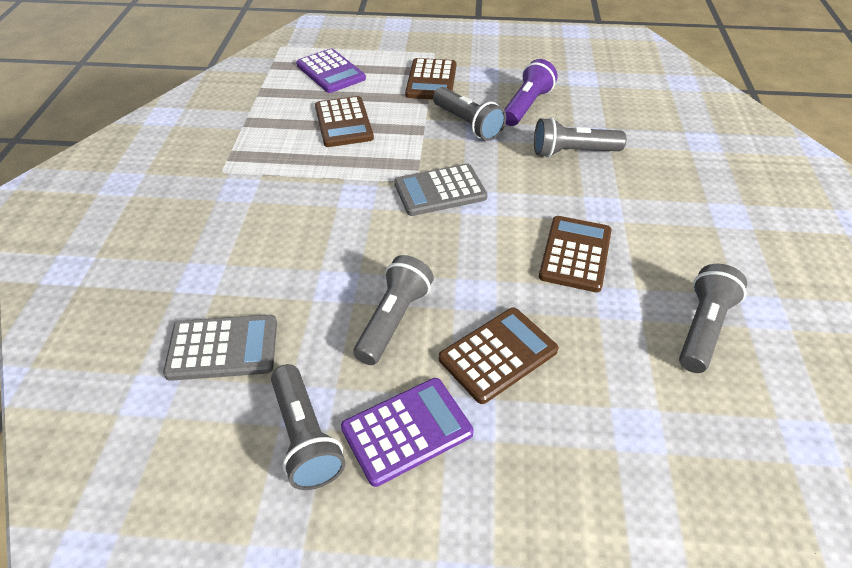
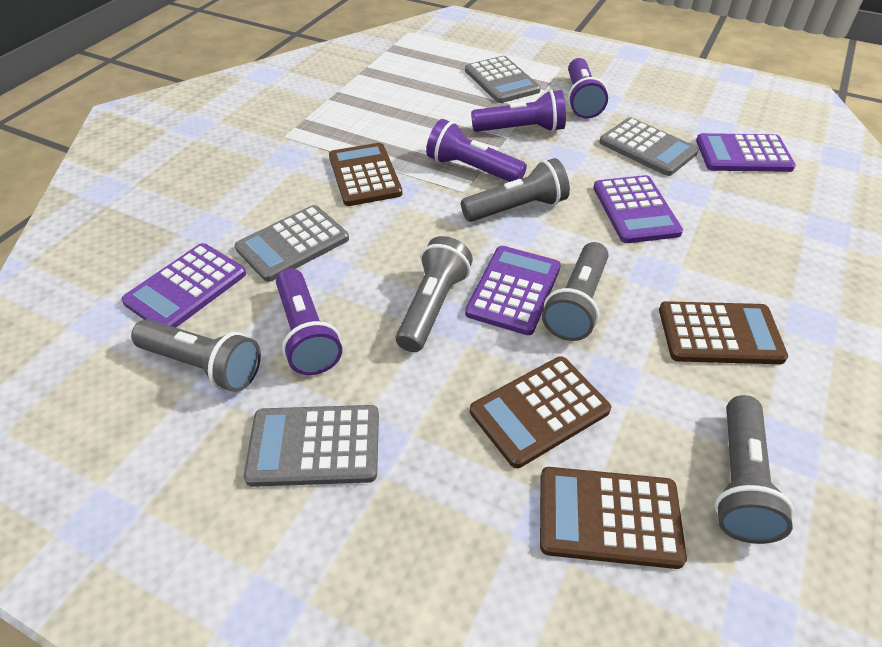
grey calculator: [163,315,277,381] [394,164,488,216] = 2 -> [235,205,349,282] [244,405,379,487] [465,56,541,103] [599,117,699,176] = 4
purple calculator: [296,48,366,93] [341,378,474,487] = 2 -> [121,243,246,328] [465,246,561,335] [593,175,683,243] [696,133,796,172] = 4
purple flashlight: [504,59,558,126] = 1 -> [276,268,342,375] [426,119,527,182] [471,89,566,132] [568,58,608,119] = 4

